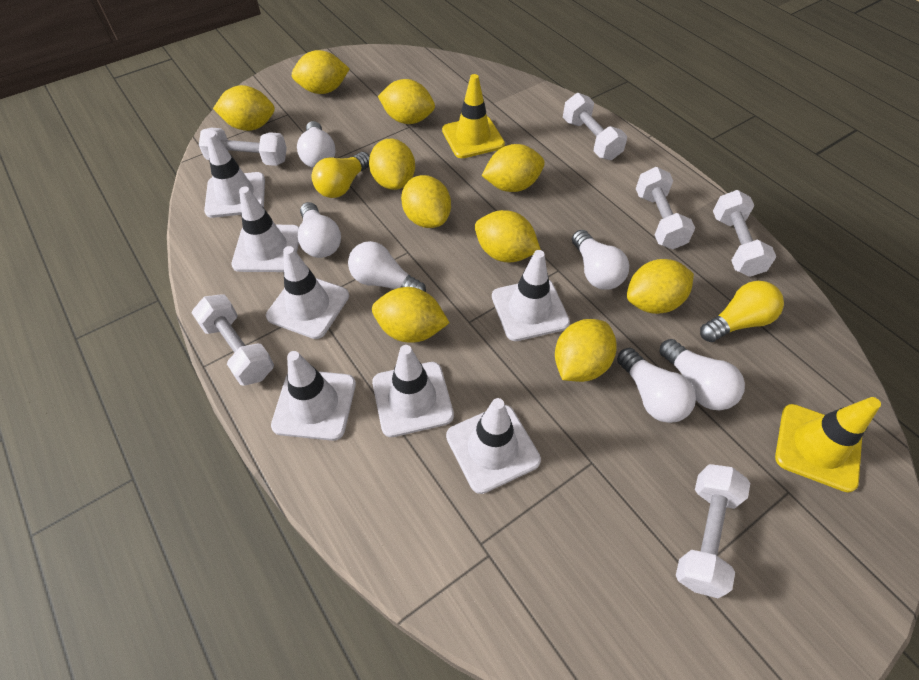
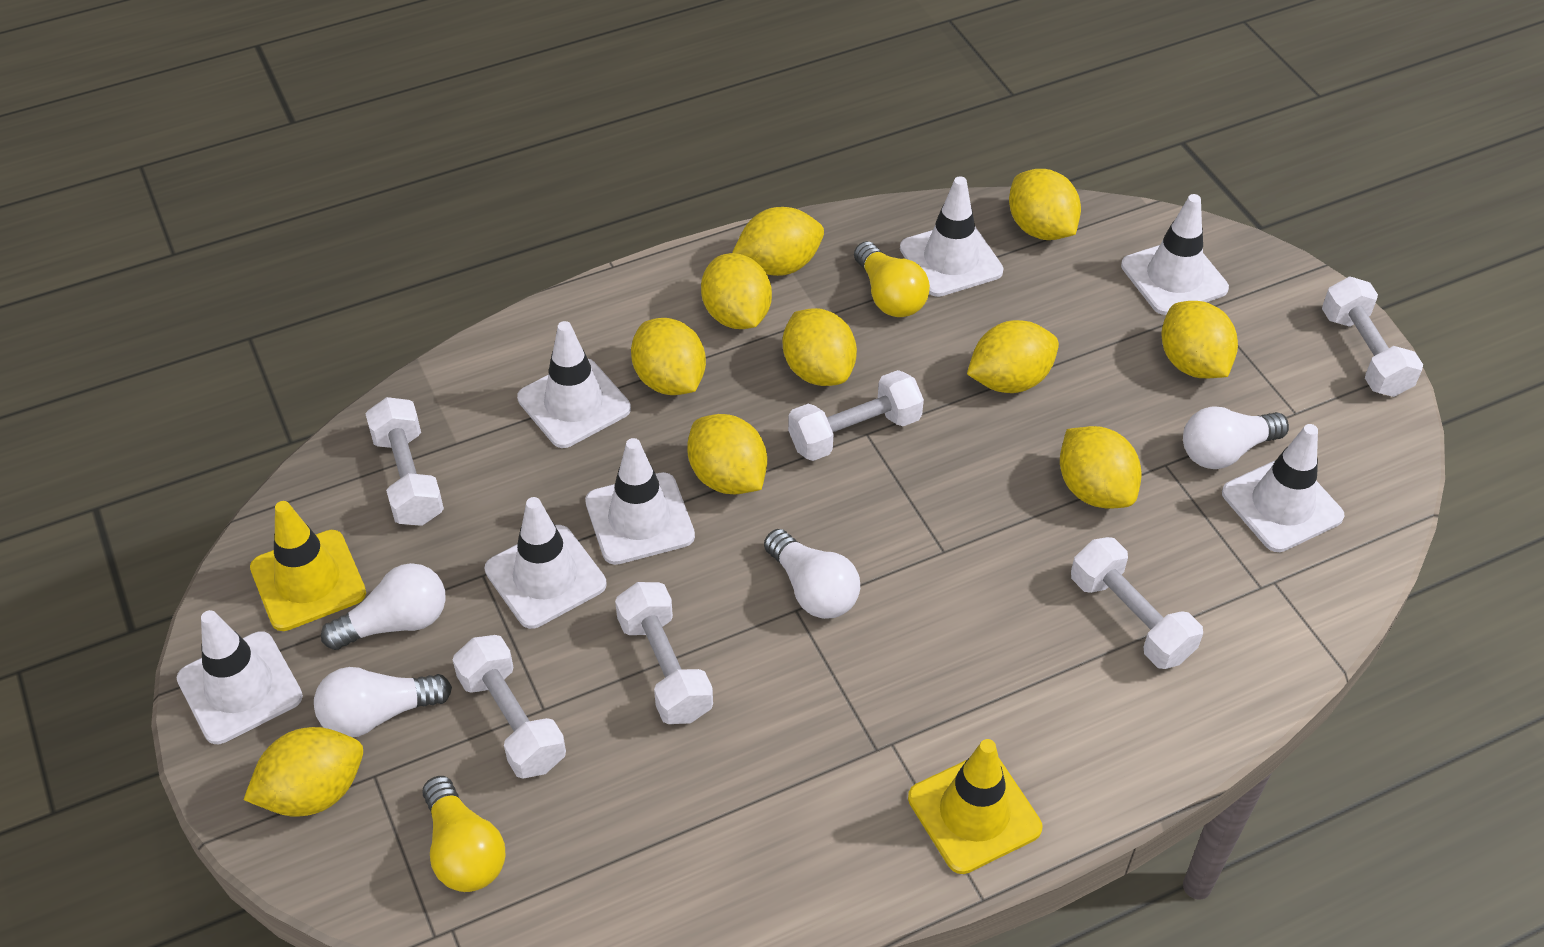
white light bulb: [297,121,335,168] [298,202,341,258] [348,241,426,292] [572,230,629,290] [617,348,696,423] [660,339,745,410] = 6 -> [314,667,452,737] [321,563,446,650] [764,529,860,619] [1183,407,1289,469] = 4

